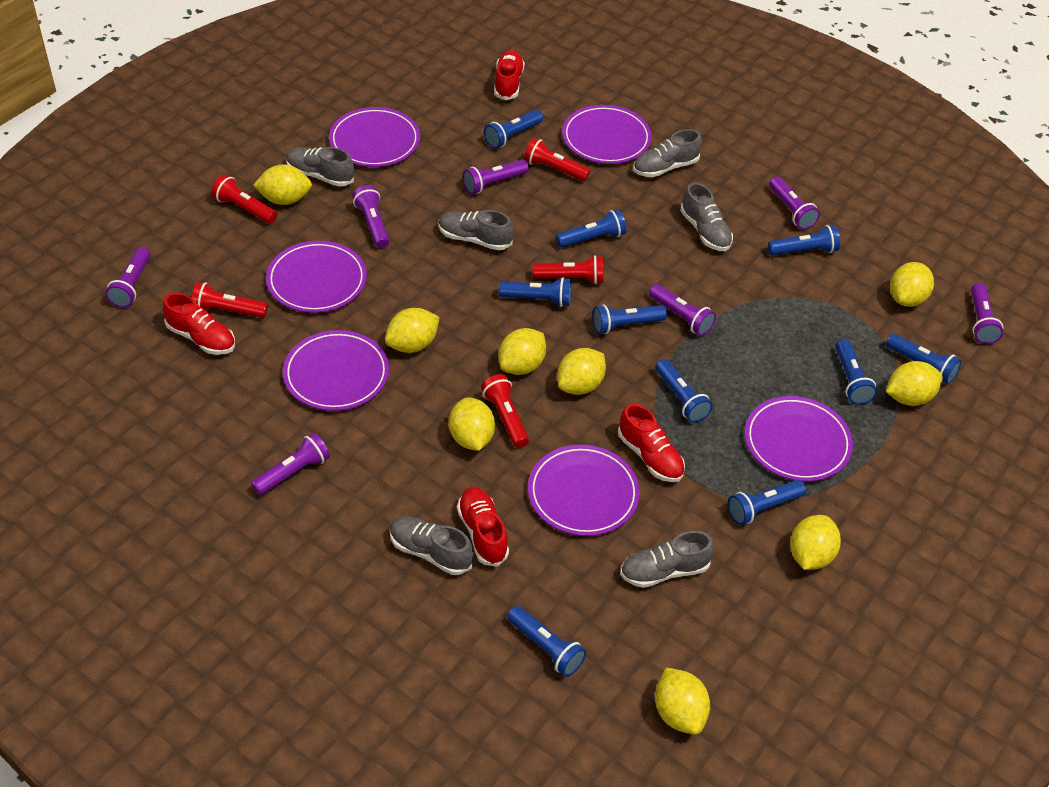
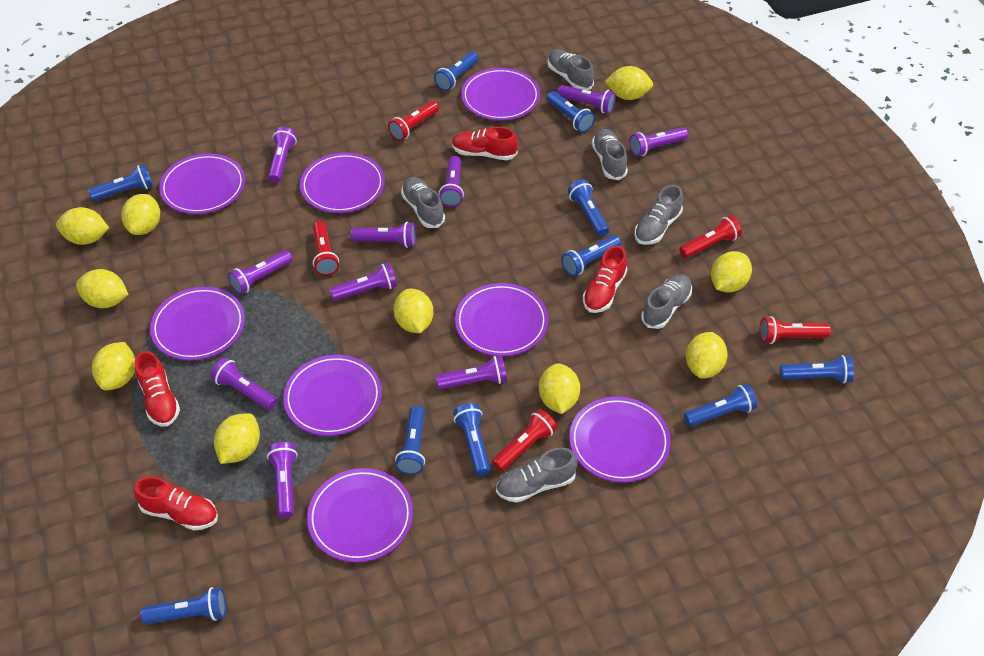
purple flashlight: [105,247,151,308] [251,433,330,495] [352,185,390,249] [463,159,529,194] [649,284,716,336] [769,177,820,230] [971,283,1003,344] = 7 -> [211,357,277,410] [228,250,292,295] [267,442,297,518] [268,127,297,183] [330,263,397,301] [351,222,416,248] [436,356,507,389] [439,156,464,207] [558,85,616,114] [629,127,688,156] = 10
purple plate: [266,241,367,313] [283,330,389,411] [329,107,420,167] [528,445,640,536] [562,105,652,164] [745,396,853,482] = 6 -> [150,287,245,360] [159,153,245,214] [283,355,382,436] [300,153,385,213] [307,468,413,562] [455,283,548,356] [461,68,540,120] [569,397,671,482] = 8
yellow lemon: [253,164,312,205] [385,308,440,353] [449,398,495,451] [499,328,546,375] [557,348,606,395] [655,667,710,735] [790,515,841,570] [886,361,943,406] [890,262,934,307] = 9 -> [56,207,109,245] [76,269,129,308] [92,342,135,391] [121,194,160,235] [214,413,260,464] [394,288,433,333] [539,363,580,414] [605,66,653,100] [686,332,728,379] [711,251,752,292] = 10

